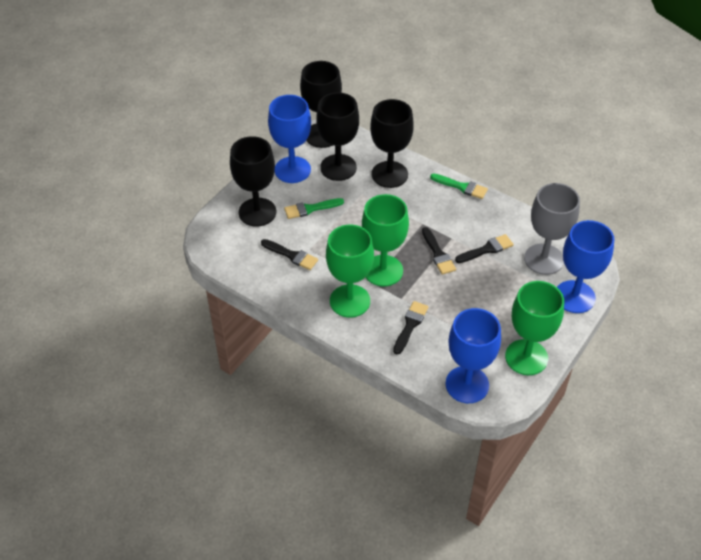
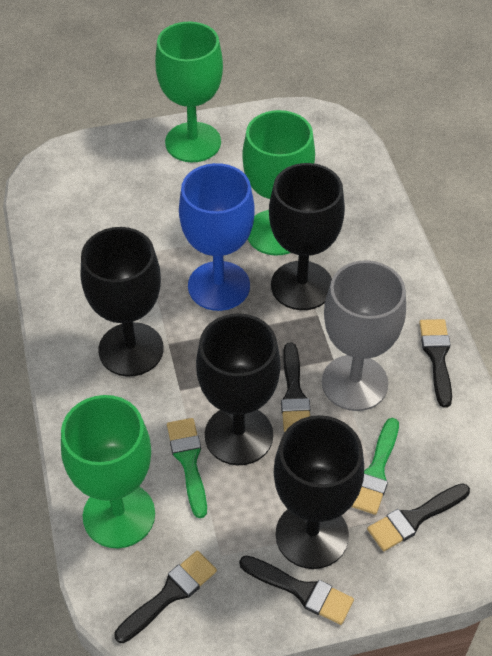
black brush: [261,239,318,270] [393,301,428,354] [422,227,456,275] [455,234,514,263] = 4 -> [114,550,217,643] [239,555,354,625] [281,343,310,432] [367,483,470,551] [419,319,452,408] = 5
blue goblet: [268,95,311,183] [445,308,501,403] [557,220,614,313] = 3 -> [179,163,255,311] = 1

